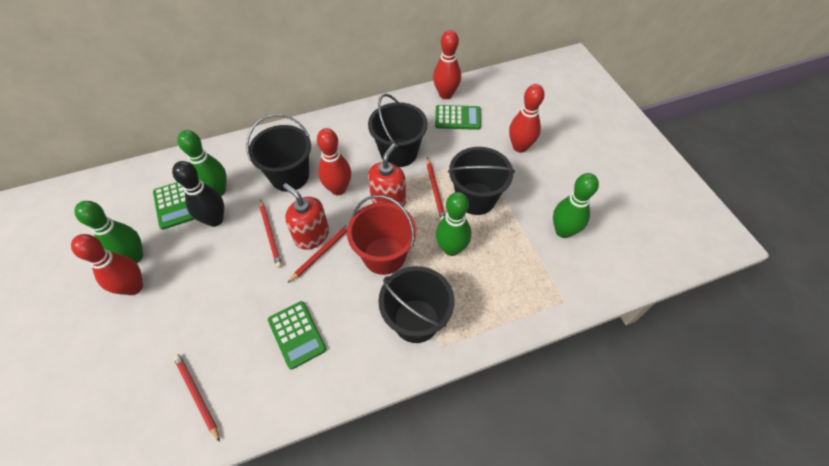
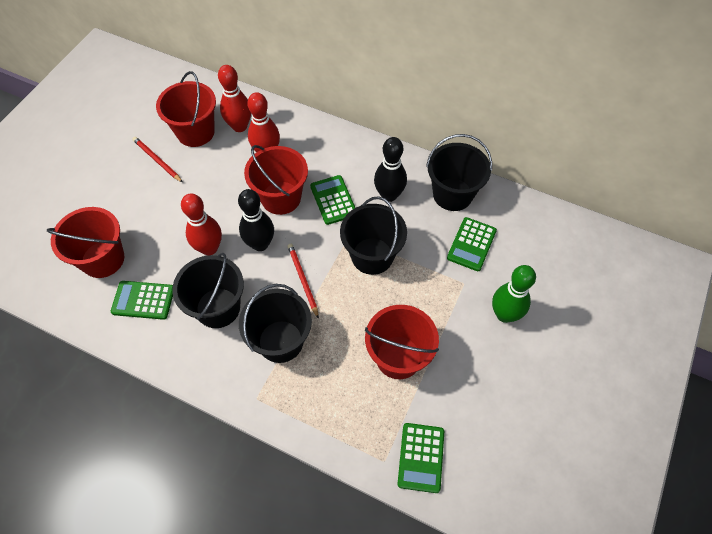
black bowling pin: [172,161,224,227] = 1 -> [238,189,274,251] [374,137,407,202] = 2
green bowling pin: [74,201,143,263] [177,130,227,196] [436,192,471,256] [553,173,599,238] = 4 -> [492,265,536,323] = 1
green calculator: [153,182,194,230] [268,301,326,370] [435,105,481,130] = 3 -> [111,281,173,320] [310,175,355,225] [397,423,444,493] [447,217,497,271] = 4
red bowling pin: [71,234,143,295] [317,128,351,195] [433,30,461,99] [509,84,545,153] = 4 -> [181,194,222,255] [218,65,251,132] [247,92,280,152] = 3
red bucket: [347,195,416,275] = 1 -> [47,207,125,278] [156,71,216,147] [244,145,308,215] [365,305,439,379] = 4
red pencil: [173,354,220,442] [260,199,282,268] [288,223,349,283] [427,158,445,220] = 4 -> [132,137,183,183] [287,244,319,319] = 2
red soap dispenser: [283,183,329,250] [368,144,406,207] = 2 -> none = 0

